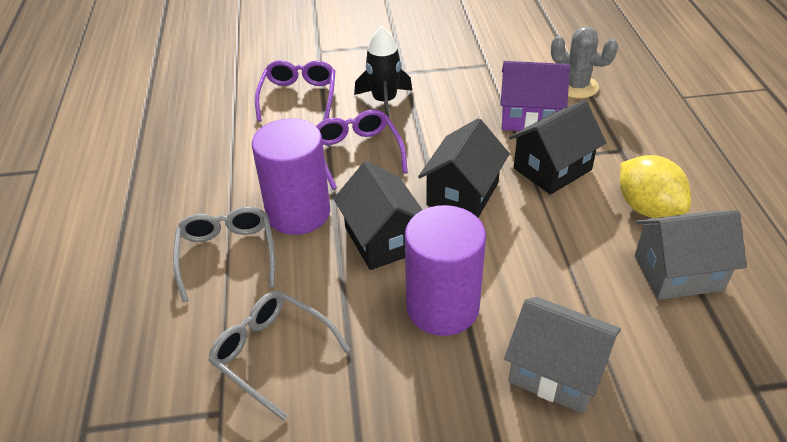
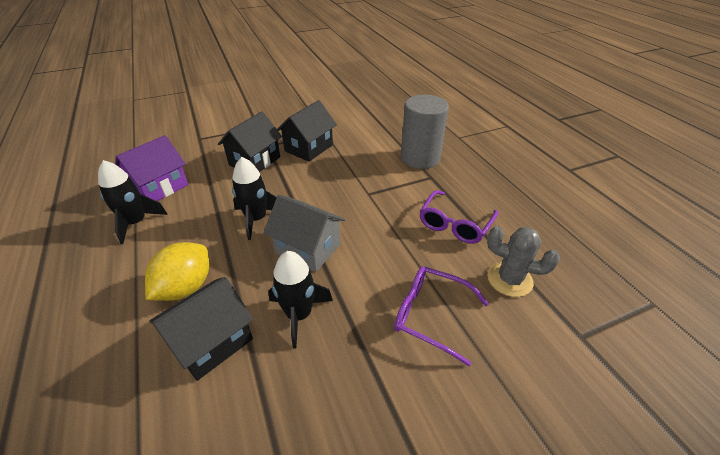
black rocket: [354,26,412,117] = 1 -> [98,160,168,244] [232,157,277,240] [268,251,333,349] = 3
grey cylinder: none = 0 -> [401,95,449,169] = 1
grey glasses: [173,206,275,302] [208,291,350,421] = 2 -> none = 0
grey house: [504,297,621,414] [635,210,747,300] = 2 -> [264,194,345,272] = 1
purple cylinder: [252,118,330,235] [405,205,486,336] = 2 -> none = 0

